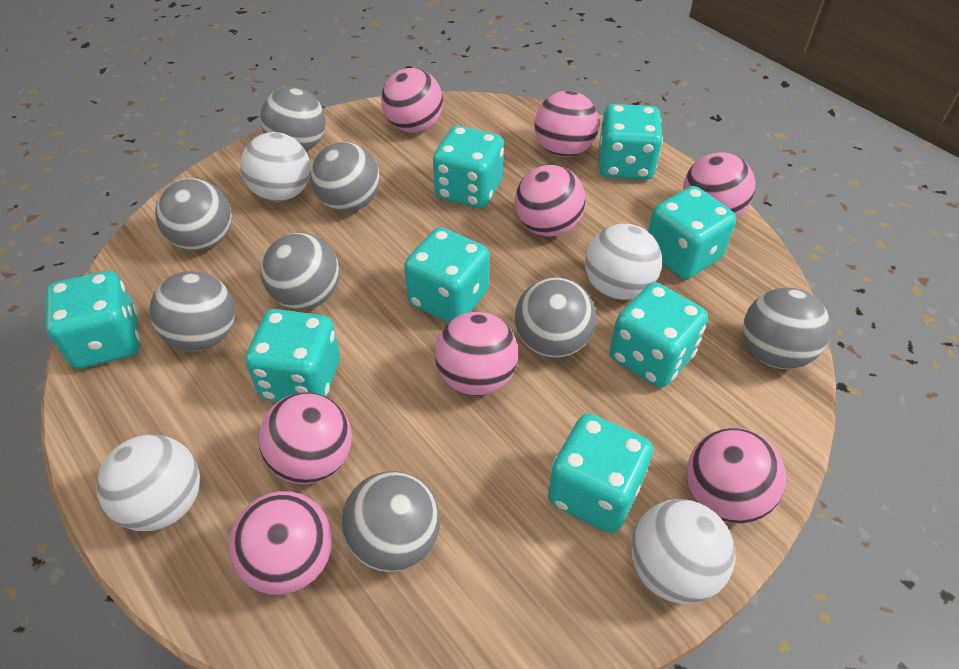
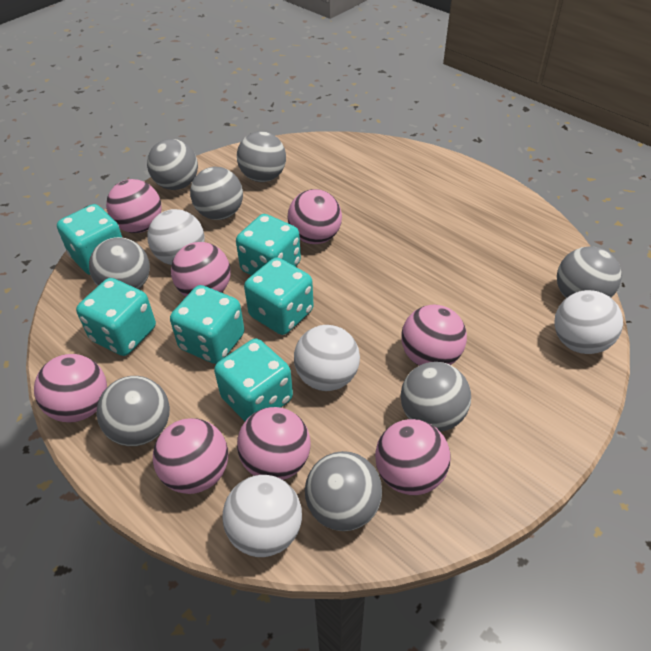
turquoise dice: [46,271,140,369] [245,309,340,401] [404,227,489,322] [433,126,504,208] [548,413,653,533] [599,104,663,180] [610,282,708,388] [648,186,736,279] = 8 -> [57,204,122,275] [76,278,156,356] [170,285,245,364] [214,339,293,421] [236,214,301,276] [244,257,314,335] = 6

